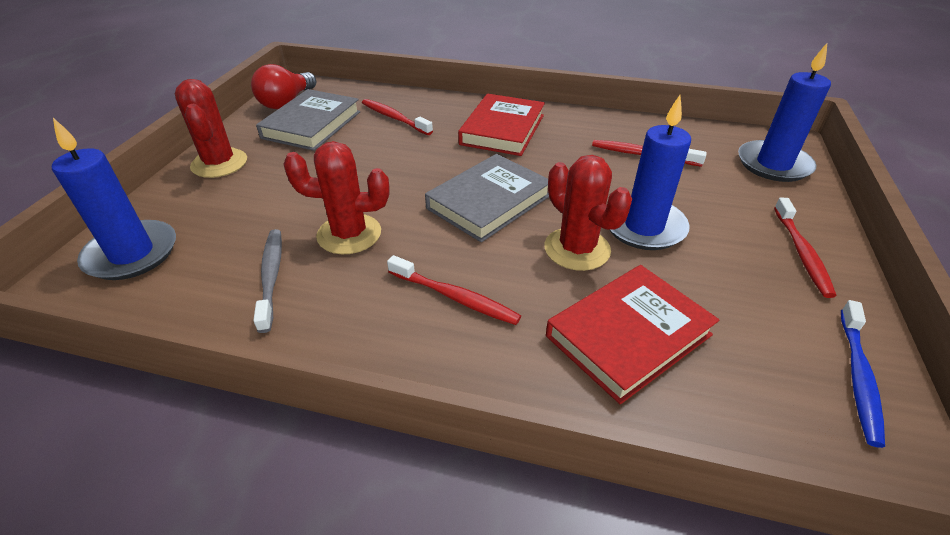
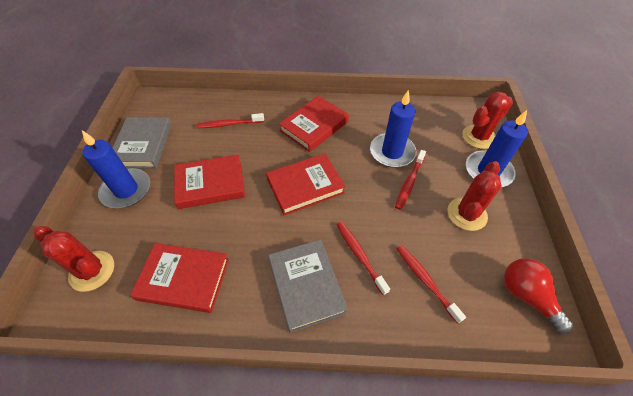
blue toothbrush: [841,300,885,448] = 1 -> none = 0
grey toothbrush: [253,229,282,333] = 1 -> none = 0
red book: [458,94,545,156] [546,265,719,404] = 2 -> [130,243,229,313] [174,155,245,209] [266,153,346,215] [279,96,349,152] = 4

